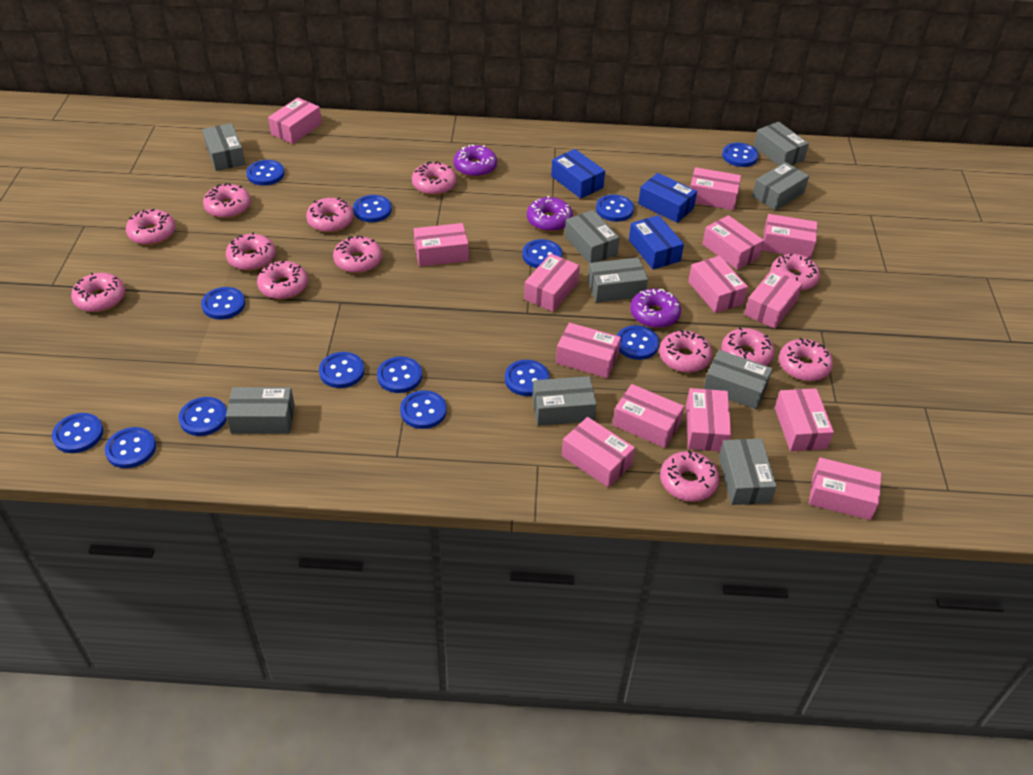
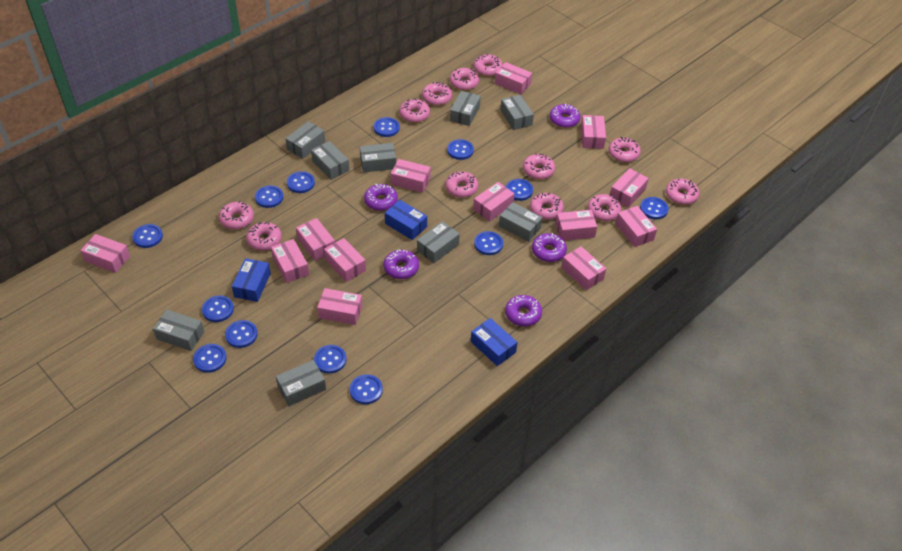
blue button: [52,413,103,453] [105,427,156,468] [179,397,227,436] [201,287,245,320] [246,160,285,186] [319,352,365,388] [353,195,392,222] [377,357,422,393] [400,390,447,429] [505,360,550,396] [522,239,562,268] [596,194,634,222] [617,325,659,360] [722,143,759,167] = 14 -> [132,224,163,248] [193,344,227,373] [202,295,234,322] [225,320,258,348] [255,185,283,208] [287,171,315,193] [314,345,346,374] [350,374,383,404] [373,117,400,137] [447,139,474,160] [474,231,503,255] [506,179,533,201] [640,197,668,219] = 13
pink box: [268,98,322,144] [414,223,469,267] [524,254,580,312] [556,322,621,378] [562,417,635,488] [613,384,684,448] [686,388,731,451] [688,256,748,313] [690,167,741,210] [702,215,764,270] [744,270,803,329] [762,214,817,259] [775,388,834,451] [809,457,882,520] = 14 -> [80,234,130,273] [271,239,309,283] [296,218,335,261] [317,288,362,325] [324,238,366,282] [391,159,431,193] [473,182,515,222] [495,62,532,94] [555,210,597,241] [561,246,606,290] [581,115,606,149] [610,168,649,208] [615,206,657,247] = 13
pink donut: [71,273,125,312] [126,209,176,245] [203,183,251,218] [226,232,276,271] [257,261,308,300] [306,197,354,233] [333,235,382,273] [412,161,457,195] [659,330,712,373] [660,450,719,502] [721,327,774,366] [771,254,820,291] [779,338,833,381] = 13 -> [219,201,254,230] [246,222,282,251] [399,99,430,123] [422,82,452,106] [445,171,478,198] [450,68,479,90] [474,54,503,76] [523,153,555,180] [530,193,564,220] [588,194,622,221] [609,137,641,162] [666,179,699,205] = 12
purple donut: [453,145,497,177] [527,196,573,232] [630,289,681,328] = 3 -> [364,184,398,211] [383,249,419,279] [505,295,542,326] [532,233,567,262] [550,103,580,128] = 5

